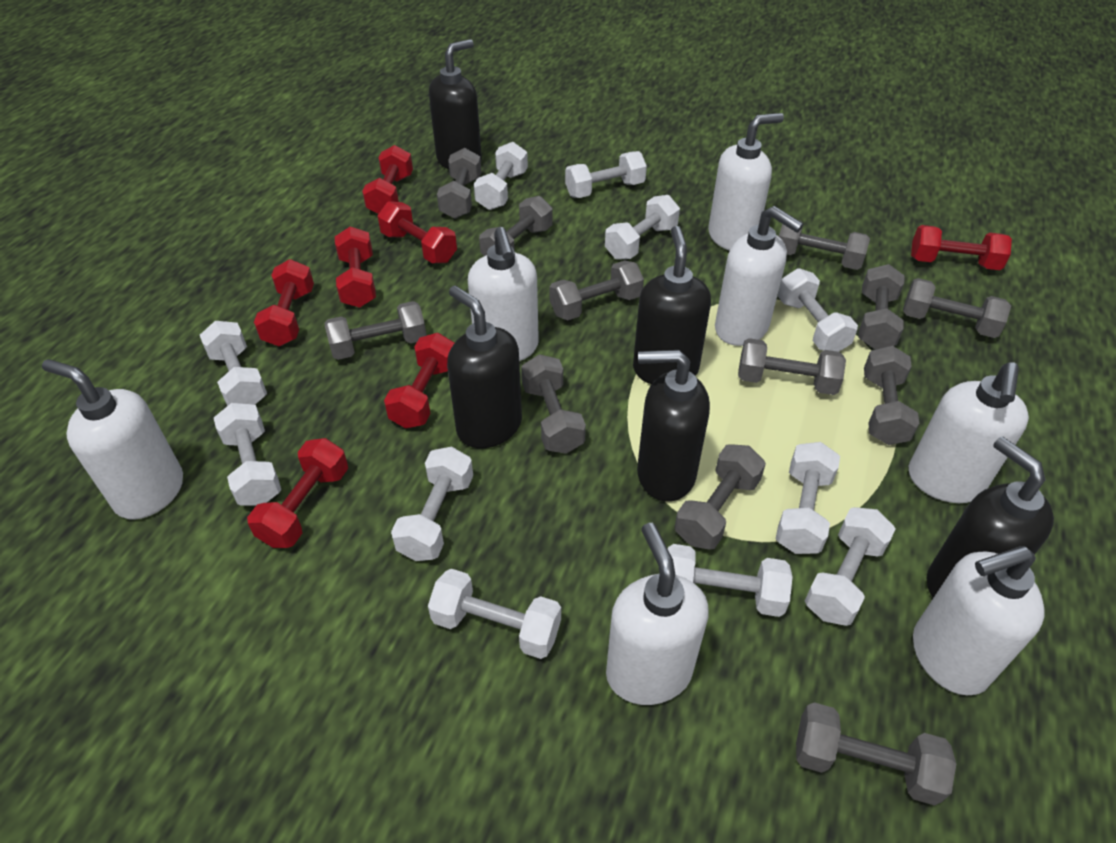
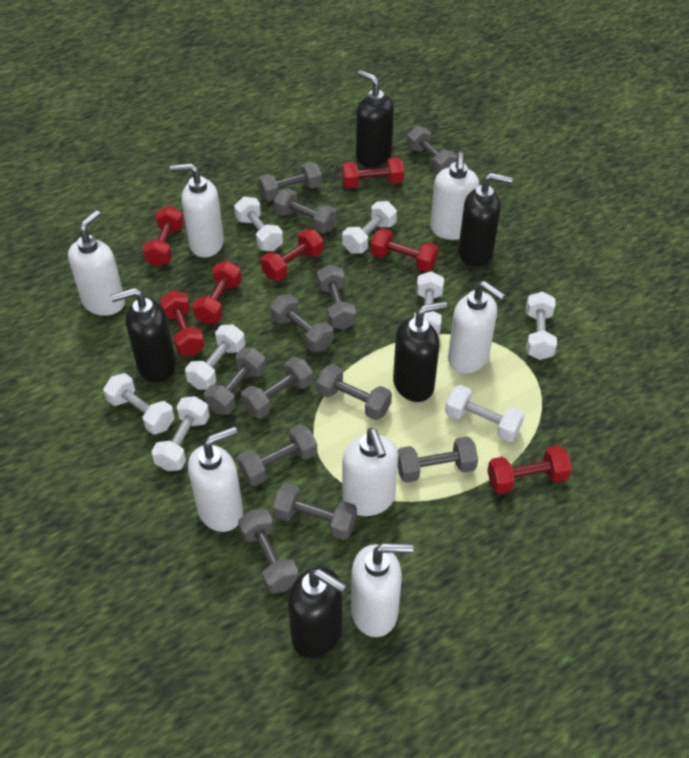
white dumbbell: [200,321,267,406] [214,403,281,506] [391,447,473,561] [428,569,561,659] [474,142,528,210] [565,151,647,198] [605,195,680,260] [668,544,792,617] [776,442,840,554] [778,268,858,352] [805,507,896,626] = 11 -> [103,373,175,435] [151,396,210,471] [185,324,245,390] [234,197,283,251] [342,201,397,253] [414,271,444,334] [445,385,525,442] [526,291,557,360] = 8

